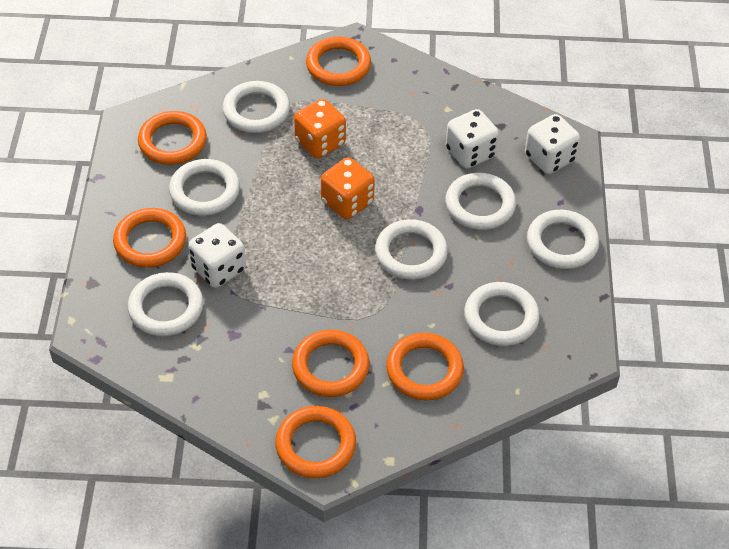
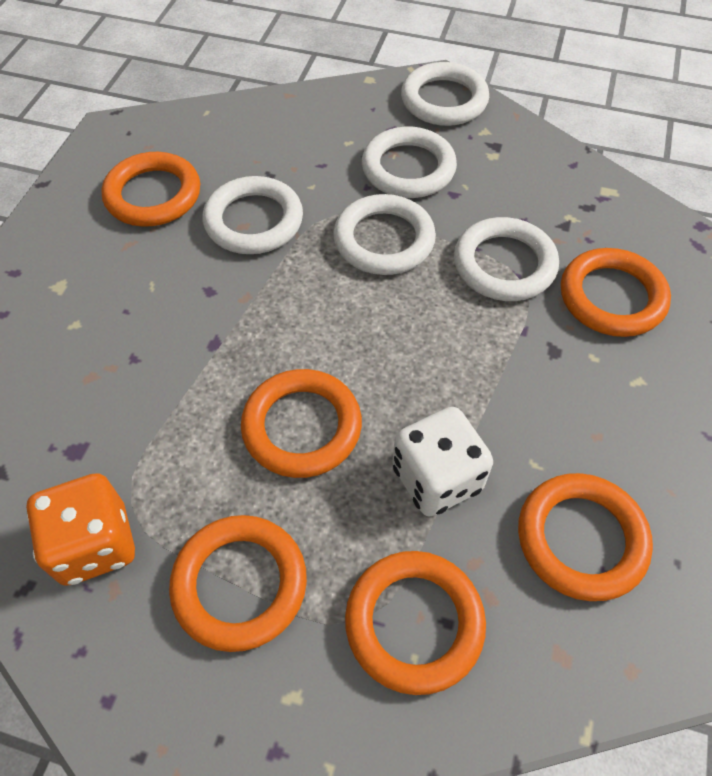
orange dice: [294,99,346,159] [321,157,375,219] = 2 -> [26,473,135,586] = 1
white dice: [188,223,246,288] [446,109,499,168] [525,114,580,174] = 3 -> [392,407,493,517] = 1
white ring: [128,272,203,336] [169,159,240,216] [223,81,290,133] [375,219,448,280] [445,173,516,230] [464,282,540,346] [527,210,599,269] = 7 -> [203,176,303,254] [333,194,436,275] [362,127,457,198] [401,62,489,126] [454,217,559,301] = 5

